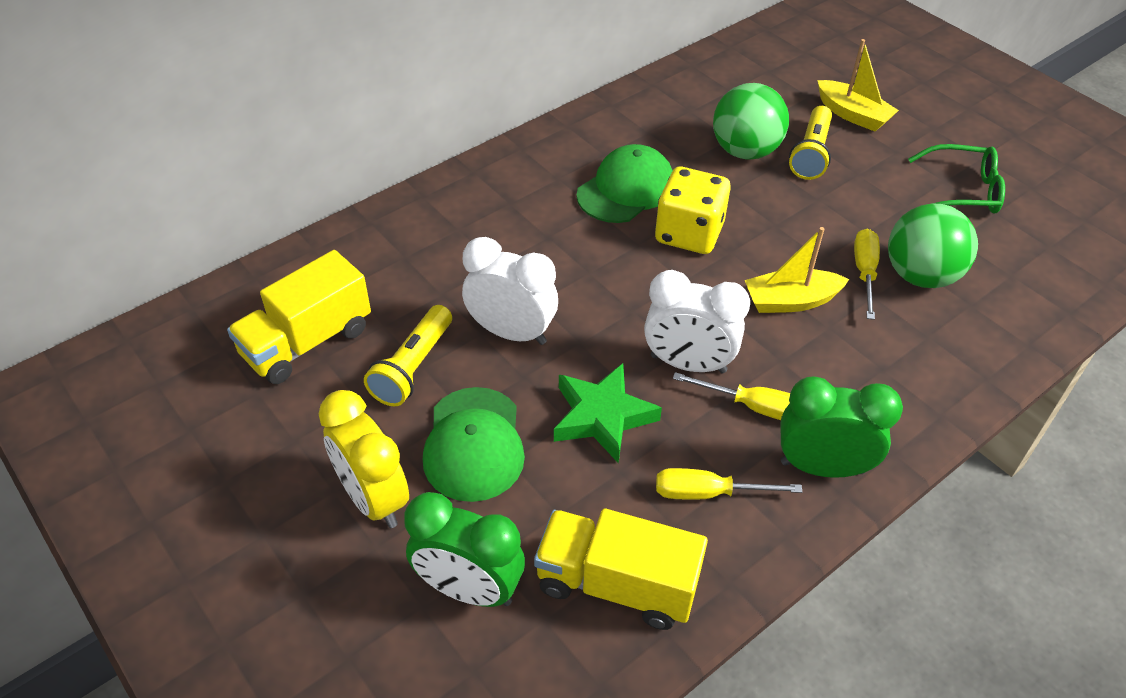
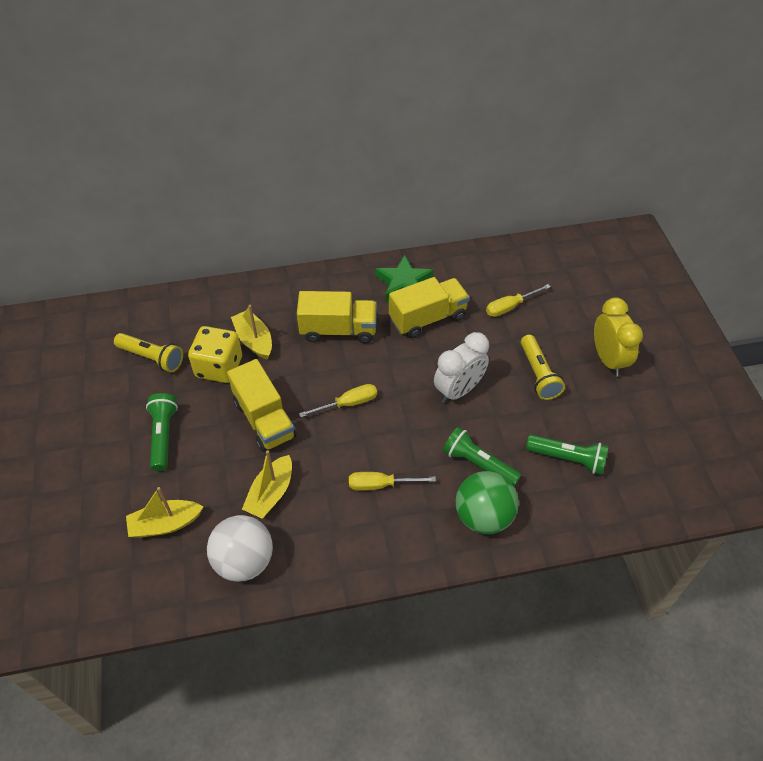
green ball: [713,83,789,160] [888,203,978,288] = 2 -> [455,471,519,534] = 1
green cap: [423,387,525,502] [576,144,673,223] = 2 -> none = 0
green clock: [404,492,525,607] [781,377,903,478] = 2 -> none = 0
green flashlight: none = 0 -> [146,393,178,471] [443,427,521,486] [526,435,609,475] = 3
green glasses: [908,144,1005,213] = 1 -> none = 0
white ball: none = 0 -> [207,515,273,582] = 1
white clock: [462,237,558,345] [644,270,750,373] = 2 -> [434,332,489,403] = 1
yellow boat: [745,227,849,313] [817,39,899,131] = 2 -> [126,487,203,538] [231,305,272,360] [242,450,292,519] = 3
yellow truck: [227,250,371,384] [534,509,708,630] = 2 -> [227,359,297,452] [297,291,377,343] [389,277,469,338] = 3

